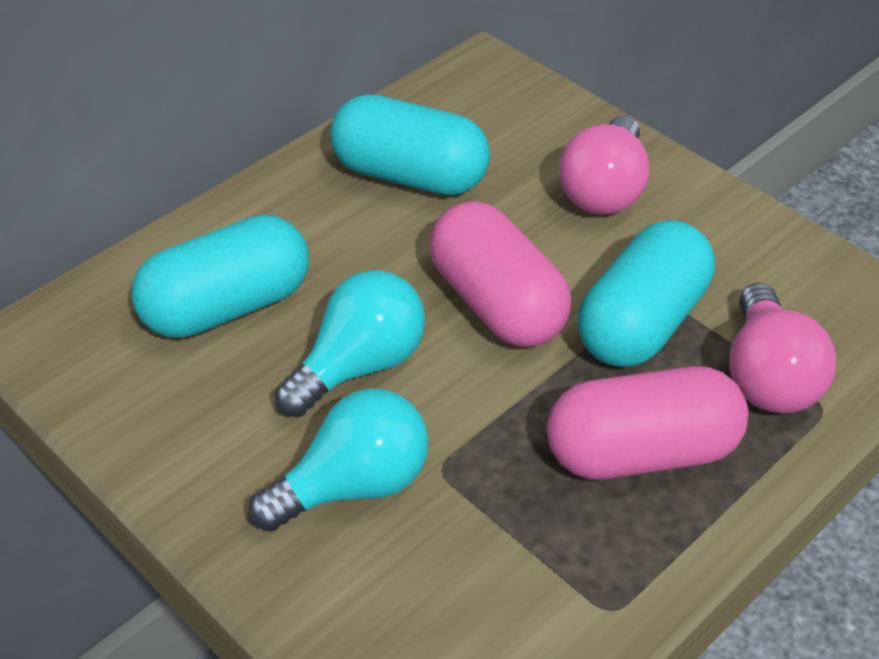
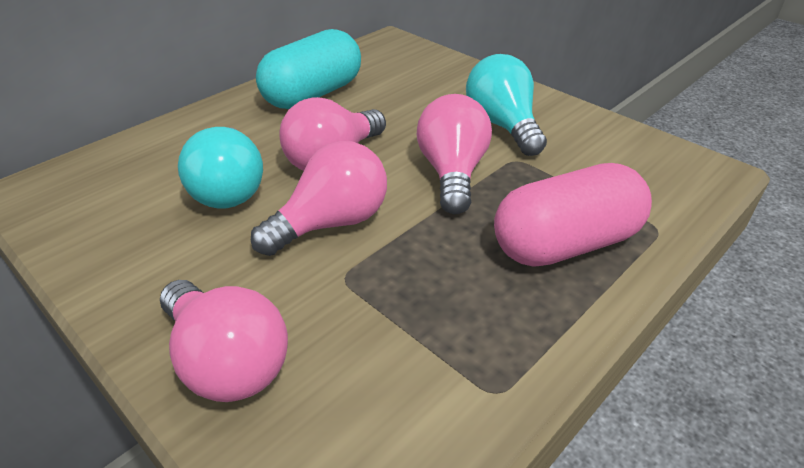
pink capsule: [430,201,572,347] [547,366,748,480] = 2 -> [494,163,652,267] = 1
pink light bulb: [559,116,650,215] [729,283,836,413] = 2 -> [160,280,288,402] [251,141,387,256] [279,97,386,171] [417,94,492,214] = 4
turquoise capsule: [131,215,309,338] [330,94,490,195] [578,220,715,367] = 3 -> [256,29,361,109] = 1

